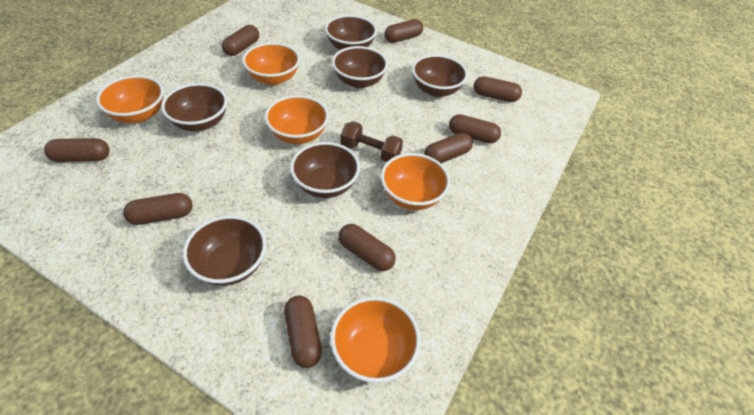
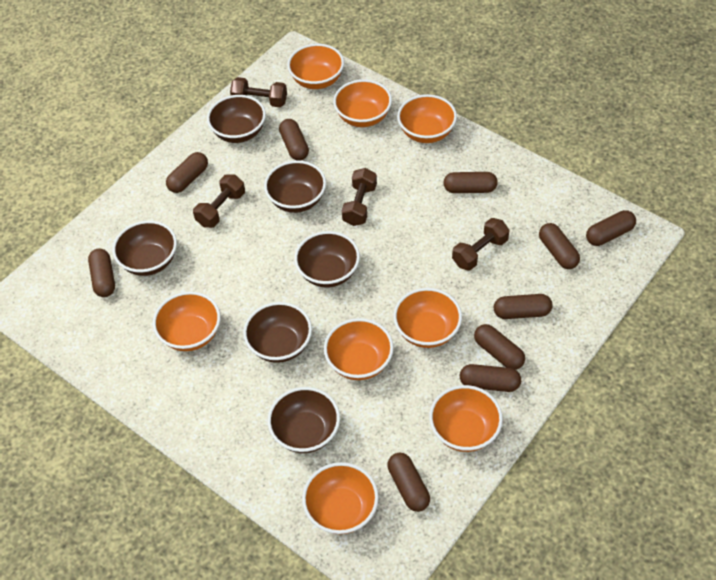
brown capsule: [44,138,110,162] [123,193,193,225] [222,25,259,56] [284,296,322,368] [338,224,396,271] [385,19,423,43] [424,133,473,163] [449,114,501,144] [474,76,522,102] = 9 -> [88,249,115,297] [166,152,208,193] [279,119,309,161] [387,452,430,512] [443,172,498,193] [460,364,521,392] [474,324,525,370] [494,294,553,319] [539,223,580,269] [586,210,636,246] = 10
brown dumbbell: [341,121,403,162] = 1 -> [193,174,245,228] [230,77,287,107] [342,168,377,226] [452,218,509,270] = 4
orange bowl: [96,75,164,123] [242,43,300,85] [265,95,329,144] [330,297,421,383] [381,153,450,210] = 5 -> [153,291,221,351] [287,44,344,89] [302,462,379,534] [324,318,394,380] [333,79,392,127] [393,288,462,348] [397,94,457,143] [429,385,503,452] = 8

